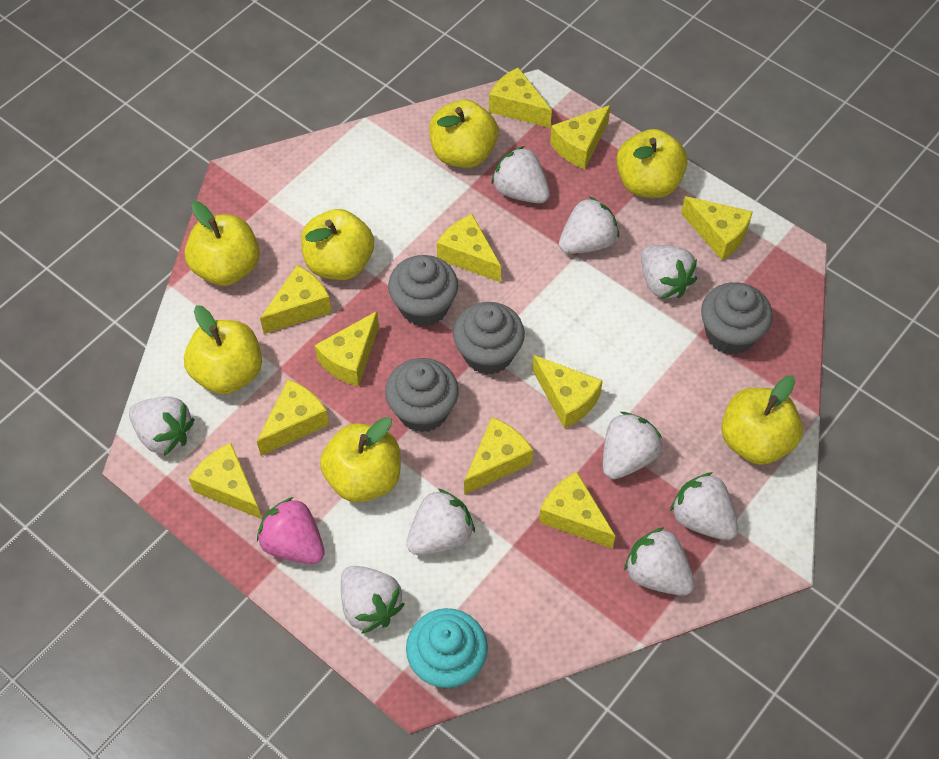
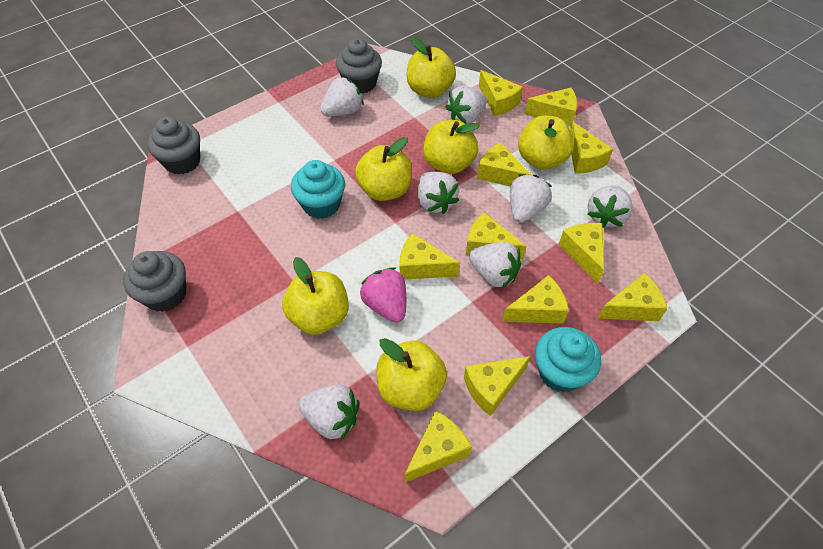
grey cupcake: [385,358,459,432] [388,255,458,327] [453,302,525,375] [701,282,773,355] = 4 -> [123,251,186,312] [147,117,200,174] [336,38,382,94] = 3
turquoise cupcake: [406,608,488,689] = 1 -> [291,160,345,219] [535,327,601,393] = 2
white strawberry: [129,396,195,456] [341,566,405,634] [406,489,475,555] [491,146,550,203] [559,196,619,254] [603,412,662,479] [624,527,695,596] [641,245,697,299] [670,472,738,540] = 9 -> [298,385,359,440] [320,76,364,116] [418,172,459,214] [446,86,487,124] [469,242,521,288] [510,174,552,223] [587,185,633,228] = 7
yellow apple: [184,305,262,395] [185,201,260,286] [301,209,374,280] [320,417,400,503] [429,99,498,168] [616,129,688,198] [721,375,803,465] = 7 -> [282,257,349,335] [355,137,412,201] [376,338,447,411] [406,37,456,98] [424,120,480,174] [518,116,574,170] = 6

